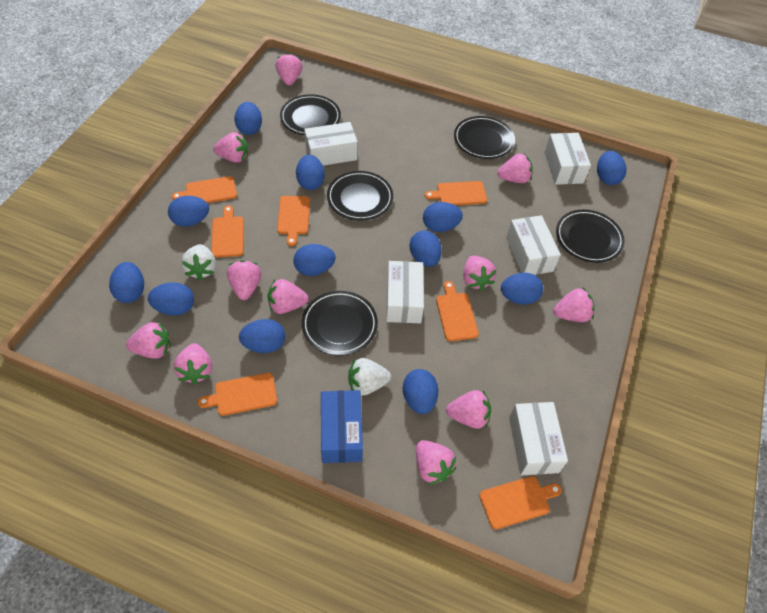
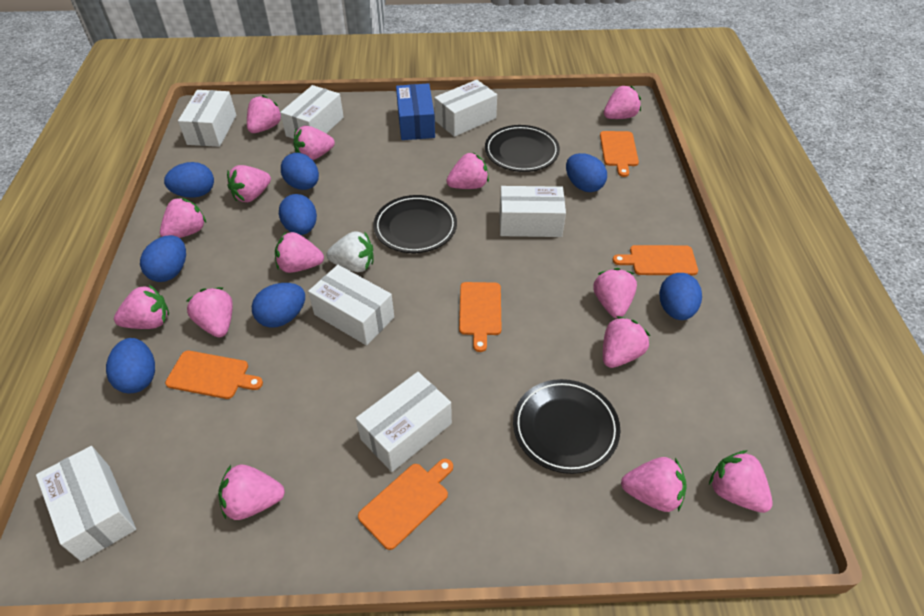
black plate: [280,94,341,136] [302,291,378,356] [327,171,393,221] [454,116,515,159] [556,210,625,263] = 5 -> [373,195,457,253] [485,125,560,172] [513,379,620,474] = 3
blue egg: [109,262,144,303] [148,282,194,315] [168,196,209,227] [234,102,262,135] [239,319,285,353] [293,244,335,276] [296,155,325,190] [403,369,438,414] [410,230,442,267] [423,202,463,232] [501,273,543,304] [597,151,627,185] = 12 -> [106,338,155,393] [140,235,186,282] [164,162,214,198] [252,283,305,328] [279,194,317,235] [281,153,319,190] [566,153,607,192] [659,273,702,320] = 8
orange cutting board: [172,176,237,203] [198,373,277,416] [211,205,244,258] [277,196,310,246] [425,181,487,205] [436,281,479,341] [479,476,562,529] = 7 -> [165,351,263,399] [358,459,453,550] [459,282,502,352] [600,131,639,177] [613,245,698,275] = 5
pink strawberry: [126,321,171,359] [174,343,212,384] [213,132,248,163] [227,260,261,300] [267,279,309,314] [276,53,302,86] [416,440,456,485] [446,390,491,429] [463,256,496,291] [497,154,533,183] [553,288,595,322] = 11 -> [114,285,169,329] [160,197,206,238] [186,287,233,337] [218,465,285,520] [227,165,271,202] [247,95,281,133] [275,232,324,273] [293,126,335,160] [446,152,489,189] [593,268,637,318] [603,316,650,368] [604,85,641,119] [621,457,687,512] [709,450,773,513] = 14
white box: [304,122,358,166] [386,261,424,323] [506,215,561,275] [509,402,568,475] [545,133,591,185] = 5 -> [36,446,136,562] [178,90,236,147] [280,85,344,139] [308,265,394,346] [356,372,452,472] [434,80,497,137] [500,186,566,237] = 7
white strawberry: [181,244,216,280] [348,358,391,395] = 2 -> [326,231,374,272] = 1

